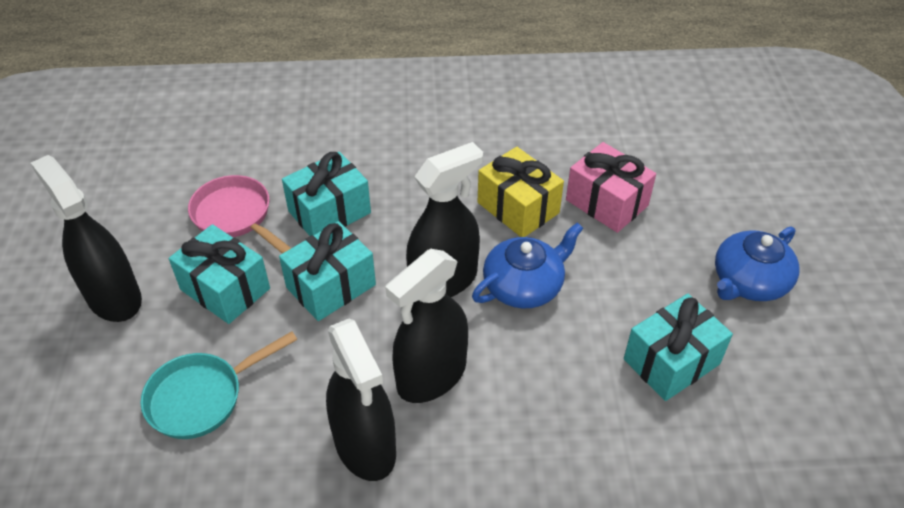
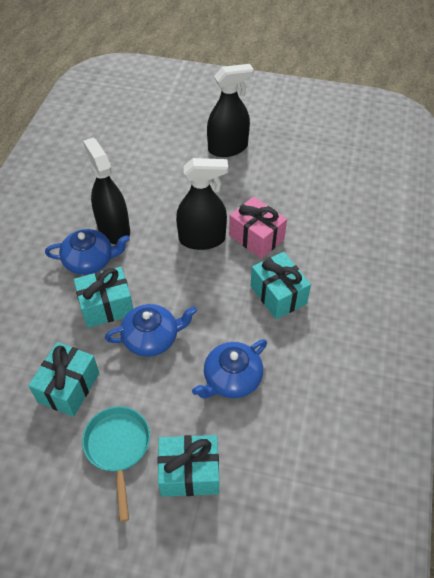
black spray bottle: [31,155,142,322] [326,318,396,481] [385,249,468,403] [406,142,483,297] = 4 -> [83,138,130,245] [176,158,228,250] [207,64,254,157] = 3
blue teapot: [472,222,583,309] [715,227,799,301] = 2 -> [45,229,130,275] [105,304,197,357] [192,339,267,399] = 3
pink pan: [188,175,291,254] = 1 -> none = 0
yellow gift: [478,147,564,237] = 1 -> none = 0

